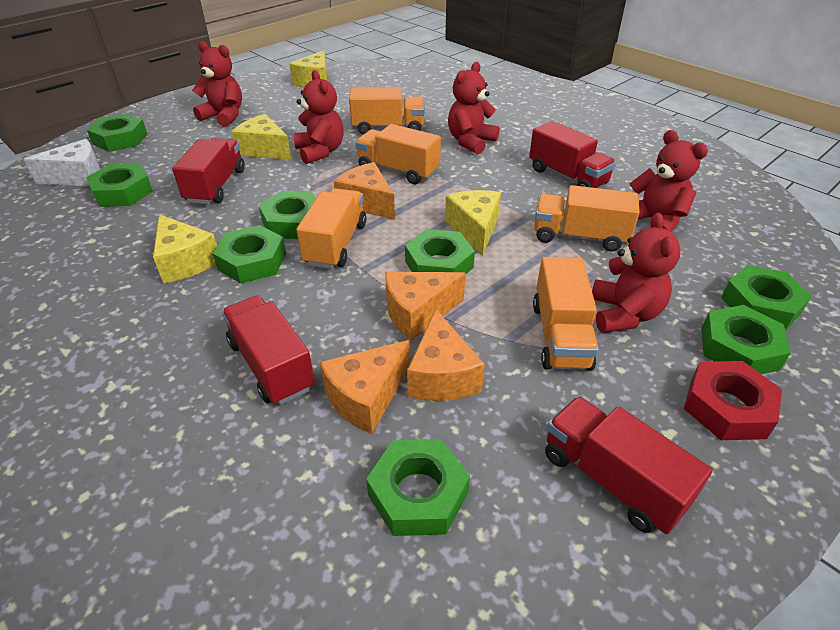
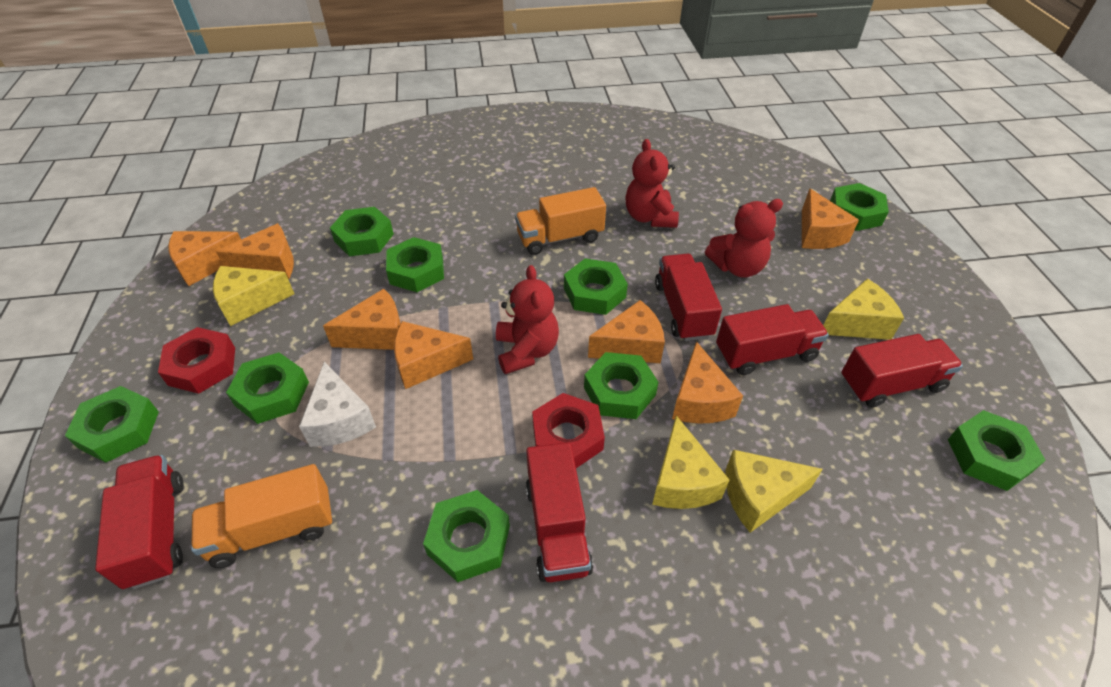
green nut: [86,163,153,207] [87,113,147,152] [213,225,286,283] [259,191,316,239] [366,439,470,536] [405,229,475,275] [701,305,791,374] [721,265,812,330] = 8 -> [65,386,159,463] [226,353,309,424] [330,207,394,256] [386,237,444,292] [423,490,510,582] [564,259,628,315] [584,352,658,419] [830,183,889,231] [948,410,1046,491] = 9
orange cheese: [320,340,410,434] [334,162,395,220] [385,272,466,340] [407,309,485,401] = 4 -> [168,231,241,286] [216,223,294,279] [323,289,401,350] [394,321,473,389] [588,300,665,363] [672,341,743,424] [802,189,859,249] = 7
orange truck: [296,188,366,269] [349,87,425,135] [355,124,441,184] [533,257,599,371] [534,185,640,252] = 5 -> [191,464,332,568] [515,187,606,255] = 2
red nut: [684,361,782,440] = 1 -> [158,327,235,394] [532,393,605,468] = 2
red teddy bear: [192,41,242,127] [294,70,344,164] [448,62,499,154] [592,213,681,333] [630,130,708,232] = 5 -> [496,265,559,374] [625,139,679,228] [705,199,783,278] = 3
red truck: [172,138,245,204] [222,295,315,405] [529,121,616,188] [545,396,713,534] = 4 -> [95,455,184,589] [526,442,593,582] [655,254,722,341] [716,304,829,375] [841,334,963,408] = 5

